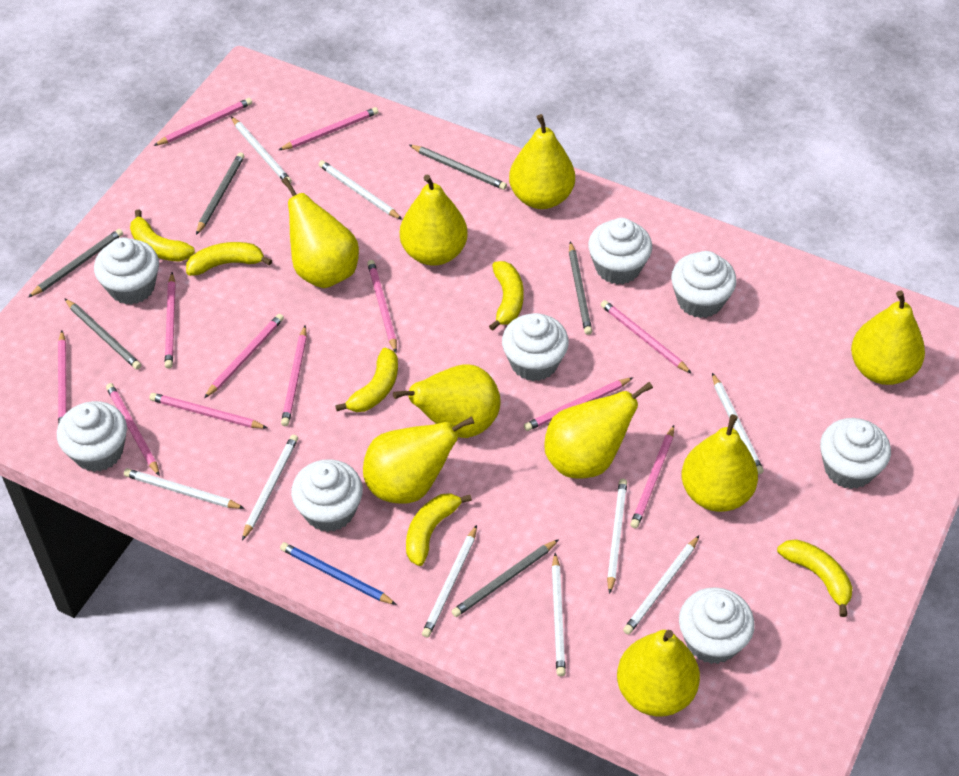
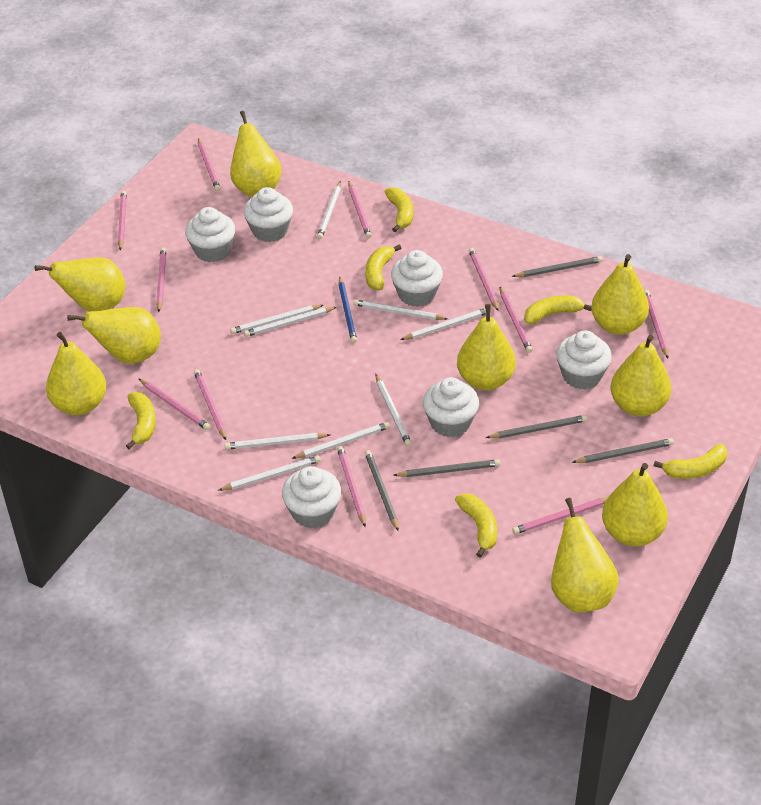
grey pencil: [28,229,123,297] [64,298,141,370] [196,153,244,235] [409,145,507,190] [451,539,559,617] [569,241,592,335] = 6 -> [365,450,399,531] [393,459,500,477] [486,415,587,439] [512,256,603,277] [572,438,674,463] = 5
pink pencil: [58,331,67,424] [106,383,160,476] [149,393,267,428] [154,98,252,146] [165,272,176,369] [204,314,284,398] [279,107,379,150] [281,325,307,426] [367,260,397,353] [524,377,633,431] [601,300,692,374] [630,425,674,528] = 12 -> [118,191,127,250] [139,379,210,430] [156,248,166,312] [194,369,226,440] [198,138,220,191] [337,446,366,527] [348,181,372,238] [469,248,499,311] [500,287,533,353] [512,497,608,534] [644,290,669,358] = 11
white cupcake: [57,401,127,472] [94,237,159,305] [291,459,363,532] [502,313,569,381] [588,218,652,285] [671,251,737,318] [679,587,755,664] [820,418,891,489] = 8 -> [185,207,235,262] [244,187,293,242] [282,466,341,528] [391,250,443,307] [423,377,479,437] [556,330,612,389] = 6

